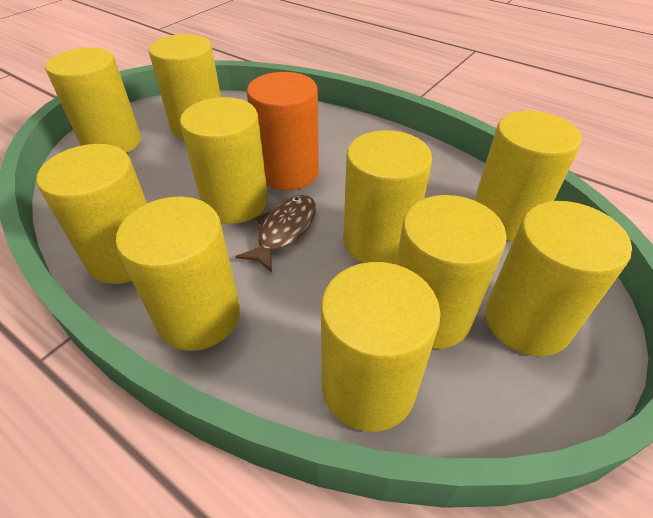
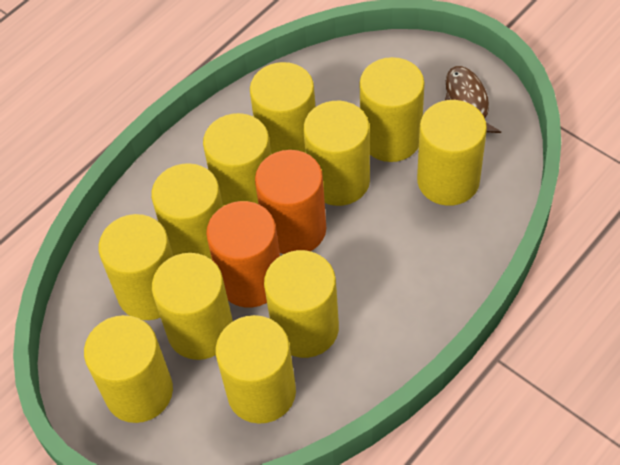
orange cylinder: [247,72,319,191] = 1 -> [206,201,280,308] [255,150,326,254] = 2
yellow cylinder: [36,144,147,284] [45,47,141,153] [116,197,240,351] [149,34,221,139] [180,97,268,224] [321,262,441,432] [343,130,432,264] [396,195,507,349] [474,111,582,241] [485,201,632,356] = 10 -> [84,315,173,423] [98,214,173,320] [151,163,223,260] [152,253,233,360] [203,113,271,206] [215,315,296,424] [250,62,315,154] [264,250,339,358] [303,101,370,206] [360,57,424,162] [417,100,487,206] = 11

